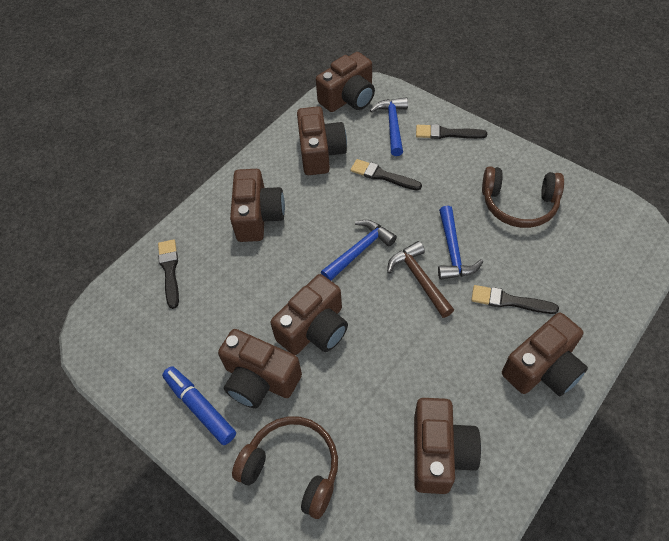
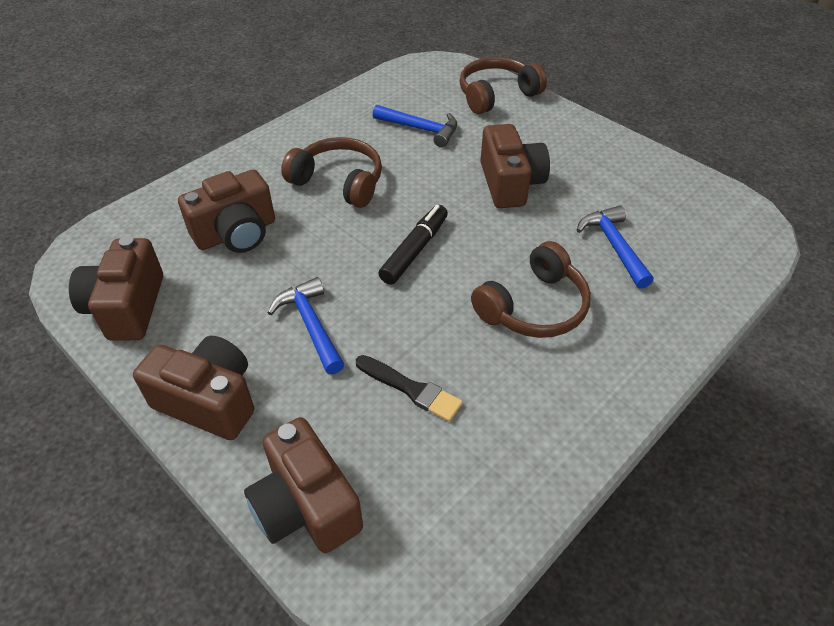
black brush: [158,239,179,309] [350,159,422,190] [416,124,487,139] [471,285,559,314] = 4 -> [356,355,463,422] = 1
black marker: none = 0 -> [378,205,448,285] = 1
blue marker: [162,366,236,445] = 1 -> none = 0
brown camera: [218,329,302,409] [230,169,285,242] [270,274,348,355] [297,106,347,175] [316,52,375,112] [414,398,481,494] [502,313,588,396] = 7 -> [69,236,163,341] [133,336,254,440] [178,170,275,253] [244,417,363,553] [480,124,550,208] = 5
brown hammer: [387,241,454,318] = 1 -> none = 0
brown headphones: [232,416,338,519] [482,166,564,228] = 2 -> [281,137,382,208] [460,57,547,114] [471,241,591,338] = 3

